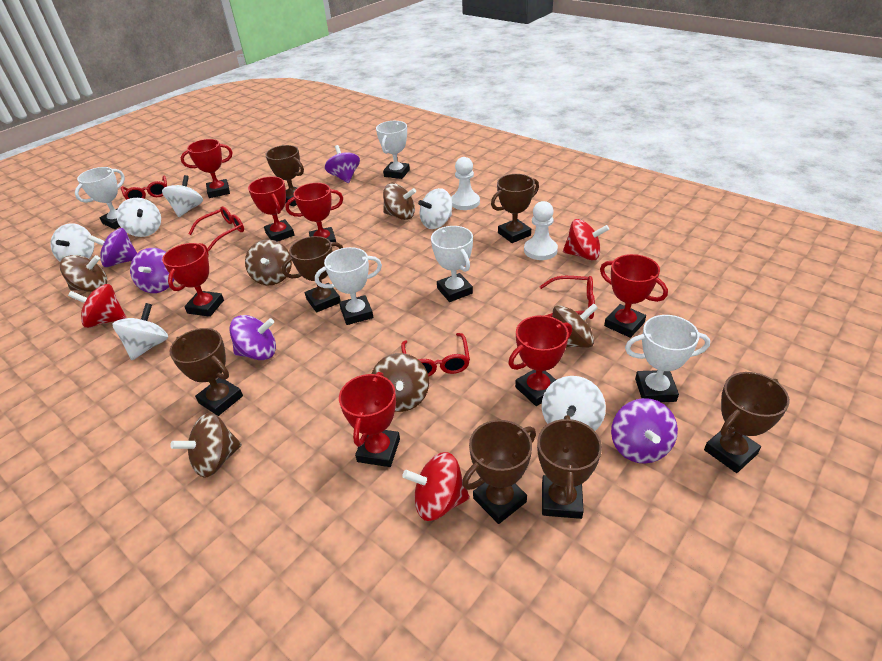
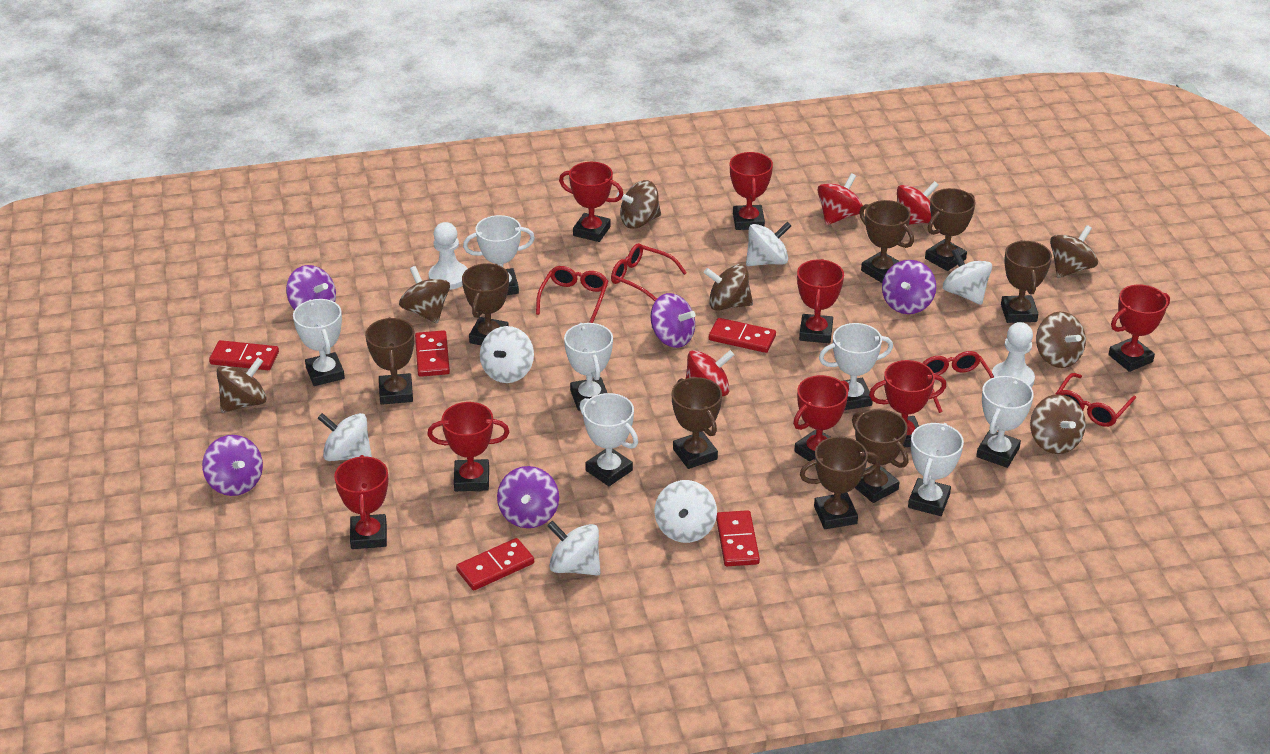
brown spinning top: [60,255,107,292] [170,413,242,478] [245,240,292,285] [371,353,429,412] [383,183,416,220] [552,303,598,348] = 6 -> [217,358,267,413] [399,266,450,324] [616,180,661,229] [704,264,753,311] [1030,394,1086,454] [1036,312,1086,368] [1050,225,1098,278] = 7
brown trophy: [170,328,243,416] [266,145,304,207] [282,236,343,313] [462,420,536,524] [491,174,539,243] [537,415,602,519] [704,372,790,473] = 7 -> [365,317,415,405] [462,263,509,345] [671,377,722,469] [800,436,880,529] [852,409,908,503] [859,200,914,283] [925,188,976,271] [1001,240,1052,323] = 8
red domino: none = 0 -> [209,340,279,370] [415,330,450,377] [456,538,534,590] [709,318,776,353] [716,510,760,566] = 5
red trophy: [162,243,224,317] [181,139,232,198] [248,176,295,242] [285,183,343,242] [339,372,400,467] [508,315,572,406] [600,254,668,338] = 7 -> [334,455,388,549] [427,402,509,491] [559,162,624,242] [730,152,773,230] [793,375,849,462] [797,259,844,343] [869,360,946,448] [1108,285,1170,372] = 8
white trophy: [75,167,125,229] [315,247,382,325] [376,121,410,179] [431,226,473,302] [625,315,710,402] = 5 -> [293,299,345,386] [463,215,535,295] [564,323,613,411] [580,393,638,486] [819,323,893,410] [908,423,964,516] [976,376,1034,468] = 7

